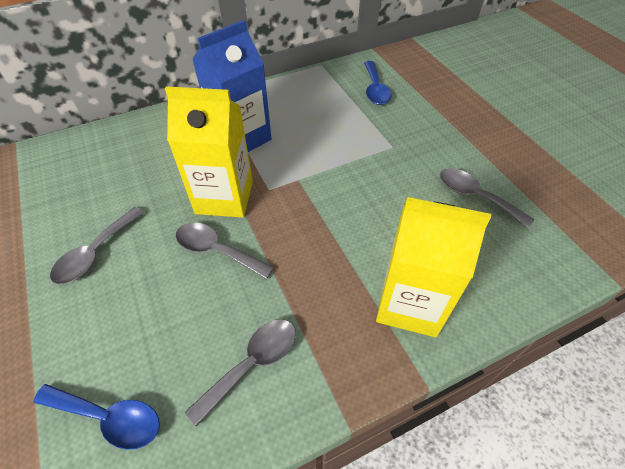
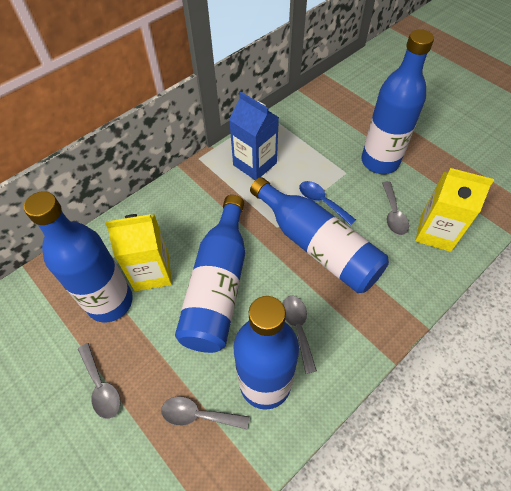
blue bottle: none = 0 -> [24,191,133,323] [175,195,245,353] [233,296,299,410] [250,177,389,293] [361,29,434,174] = 5
blue spoon: [33,384,160,450] [364,61,392,105] = 2 -> [299,181,356,225] = 1

